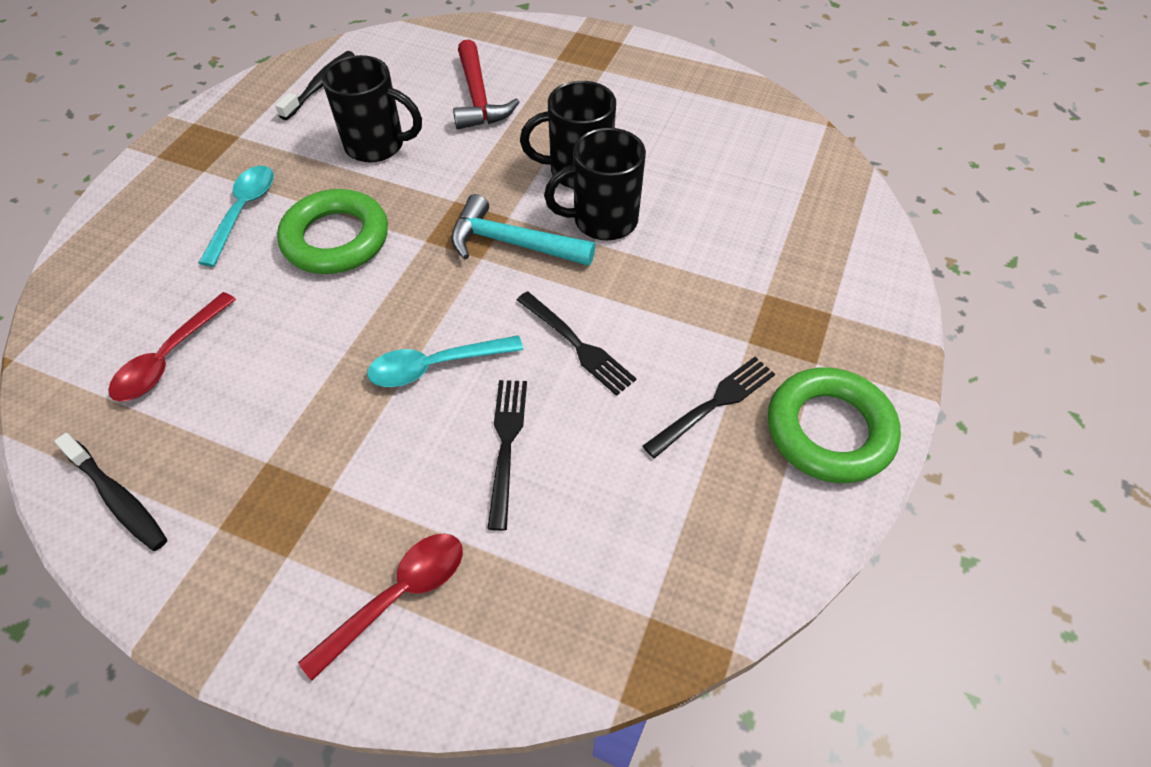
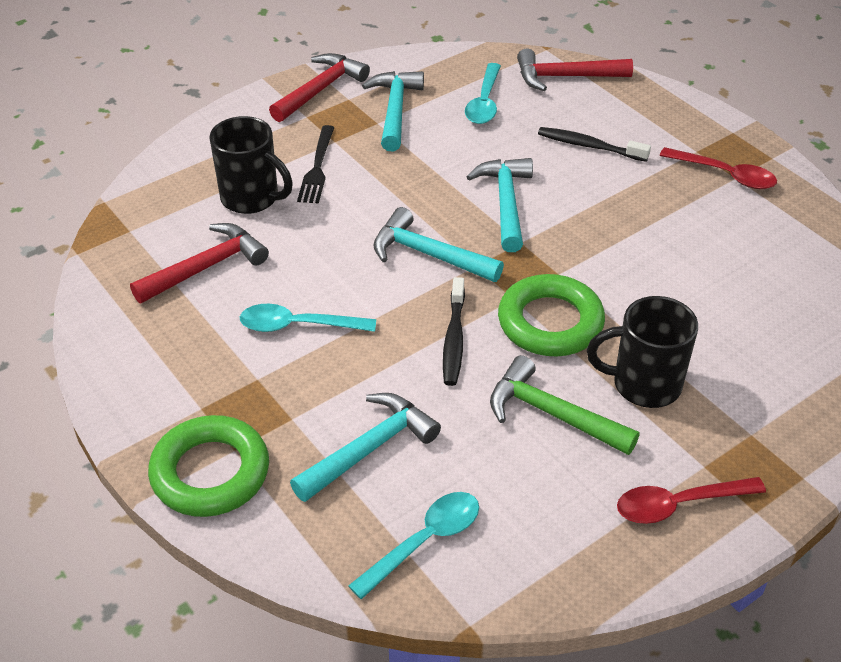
black fork: [487,380,527,531] [517,291,637,396] [643,357,775,458] = 3 -> [297,125,335,204] = 1
black mug: [322,55,422,163] [520,81,616,189] [544,128,646,240] = 3 -> [209,116,293,214] [587,296,698,408] = 2
green hammer: none = 0 -> [490,355,639,455] = 1
red hammer: [453,40,519,129] = 1 -> [130,223,269,303] [269,53,370,122] [517,48,633,91] = 3
turquoise hammer: [451,194,596,266] = 1 -> [290,393,441,502] [362,71,424,151] [373,207,504,282] [466,158,533,252] = 4
turquoise spoon: [199,166,274,267] [367,335,523,387] = 2 -> [240,304,376,332] [348,492,479,599] [465,63,501,124] = 3

